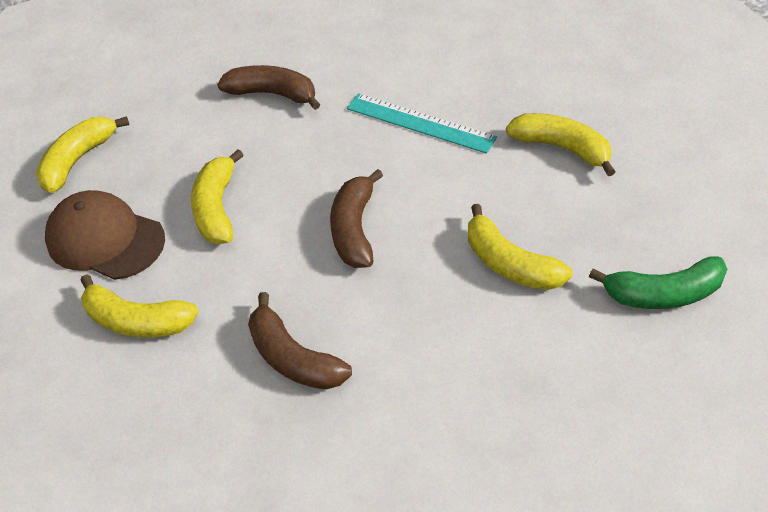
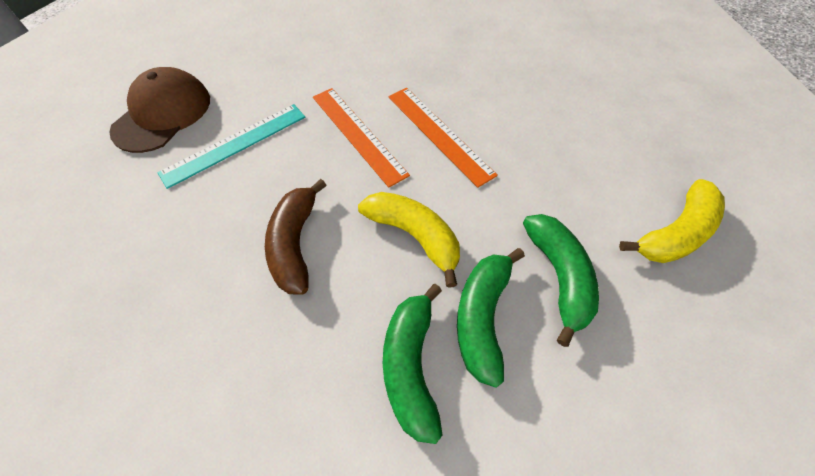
brown banana: [217,65,320,110] [248,292,352,390] [330,169,383,268] = 3 -> [265,179,326,295] = 1
green banana: [589,257,727,309] = 1 -> [383,284,443,444] [457,248,525,388] [523,214,599,347] = 3
orange ruler: none = 0 -> [313,88,410,188] [388,88,498,188] = 2
yellow banana: [36,116,129,193] [80,274,199,338] [191,149,243,244] [468,204,573,290] [506,113,616,176] = 5 -> [358,192,460,288] [619,179,725,263] = 2

